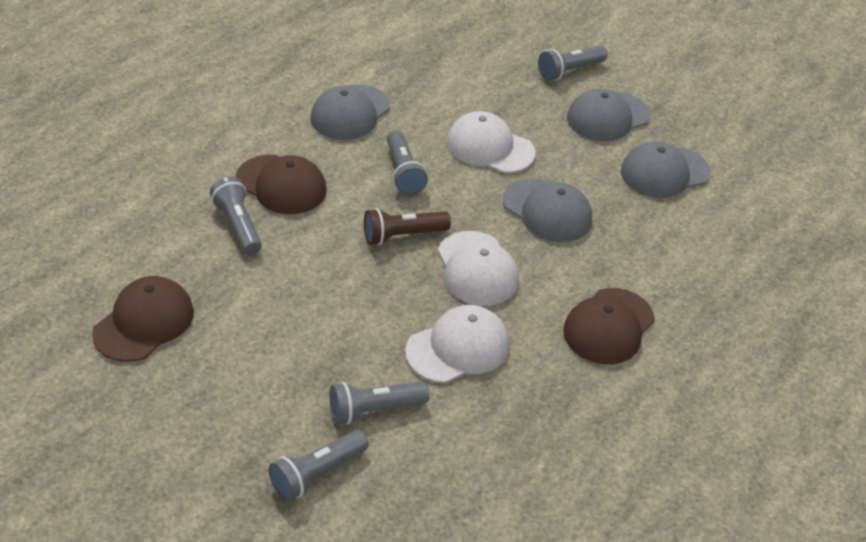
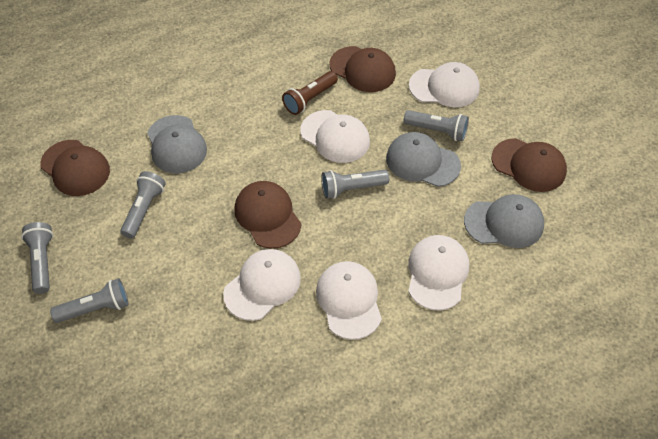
brown cap: [92,276,194,362] [236,155,327,214] [563,288,655,364] = 3 -> [40,140,110,196] [234,181,301,249] [329,46,396,92] [492,138,567,192] = 4
grey cap: [311,85,390,140] [503,178,592,242] [567,89,651,141] [621,142,711,198] = 4 -> [147,115,207,173] [386,132,461,187] [464,194,544,248] = 3
white cap: [405,305,509,383] [438,231,519,306] [446,111,535,173] = 3 -> [223,249,301,321] [301,110,370,163] [316,261,382,340] [408,235,469,311] [409,62,480,107] = 5

